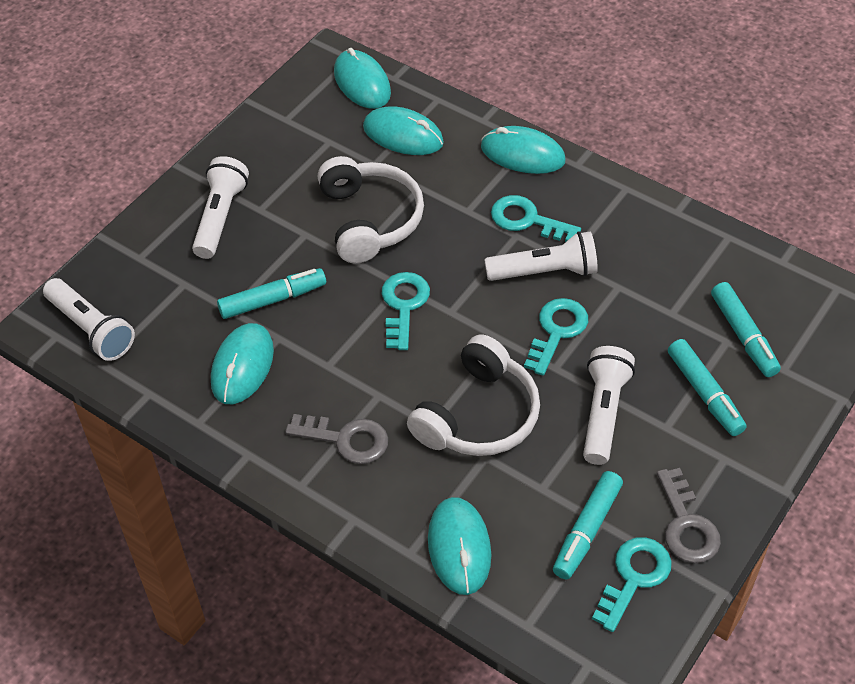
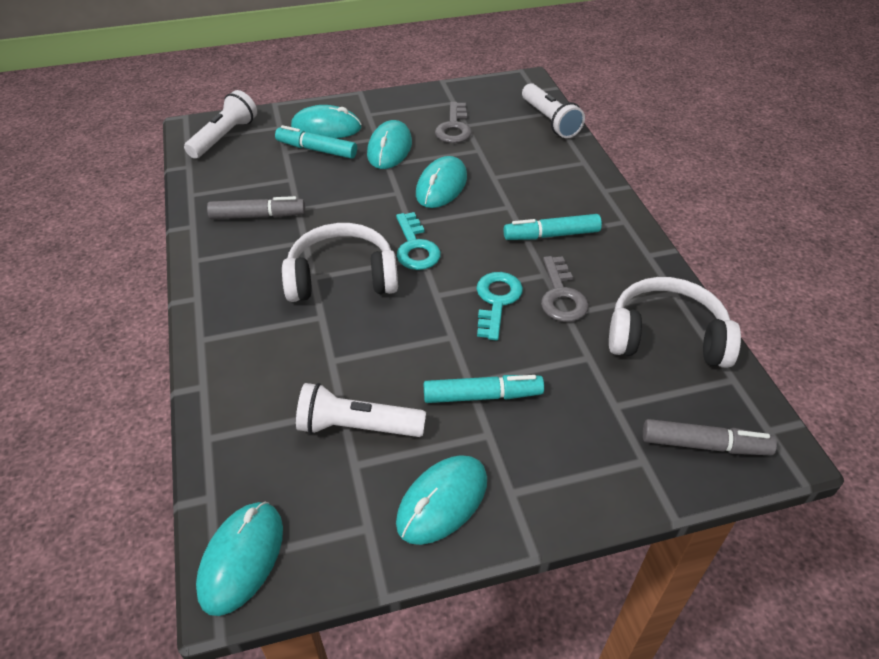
grey marker: none = 0 -> [207,196,305,219] [643,419,777,455] = 2
turquoise key: [382,272,430,350] [491,195,581,242] [524,298,588,376] [592,537,672,632] = 4 -> [396,212,441,270] [476,272,523,340] = 2
turquoise marker: [217,268,326,319] [553,471,623,579] [668,339,747,436] [711,282,781,377] = 4 -> [275,125,357,159] [424,375,544,403] [503,214,602,240] = 3
white flashlight: [43,278,135,361] [192,156,249,259] [484,232,598,281] [583,346,635,465] = 4 -> [184,90,257,159] [296,383,426,437] [522,83,585,138] = 3

